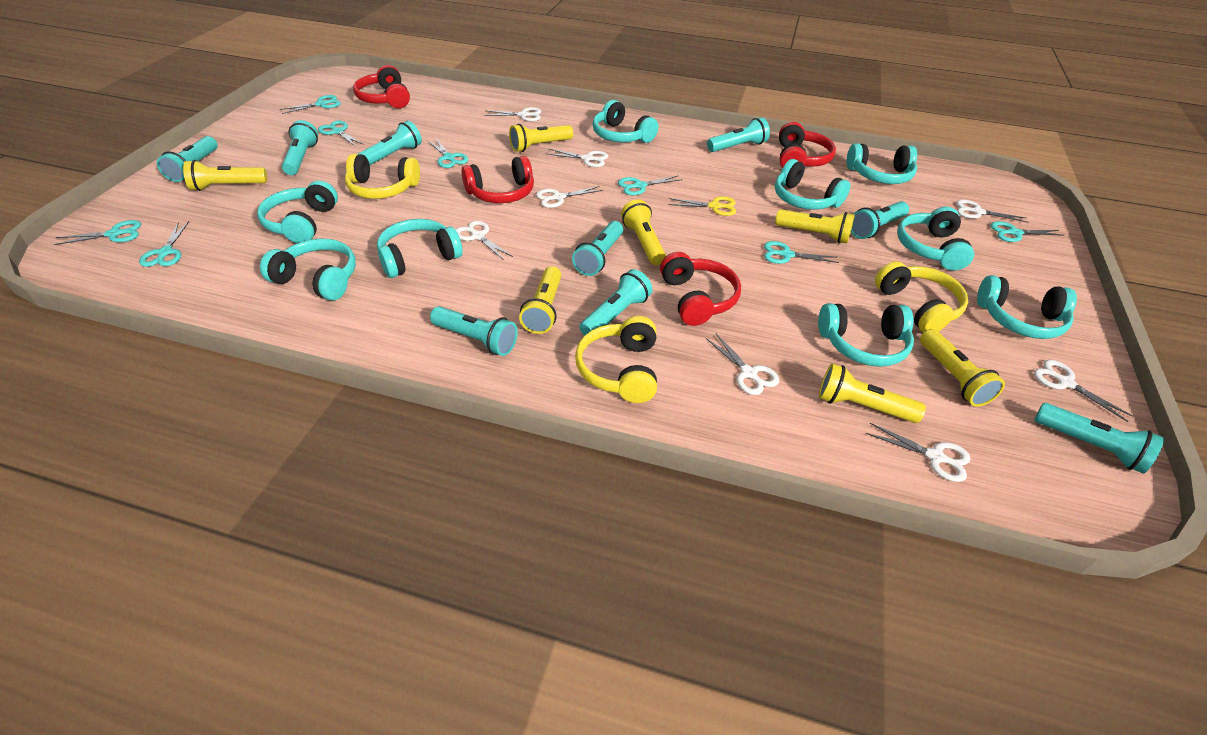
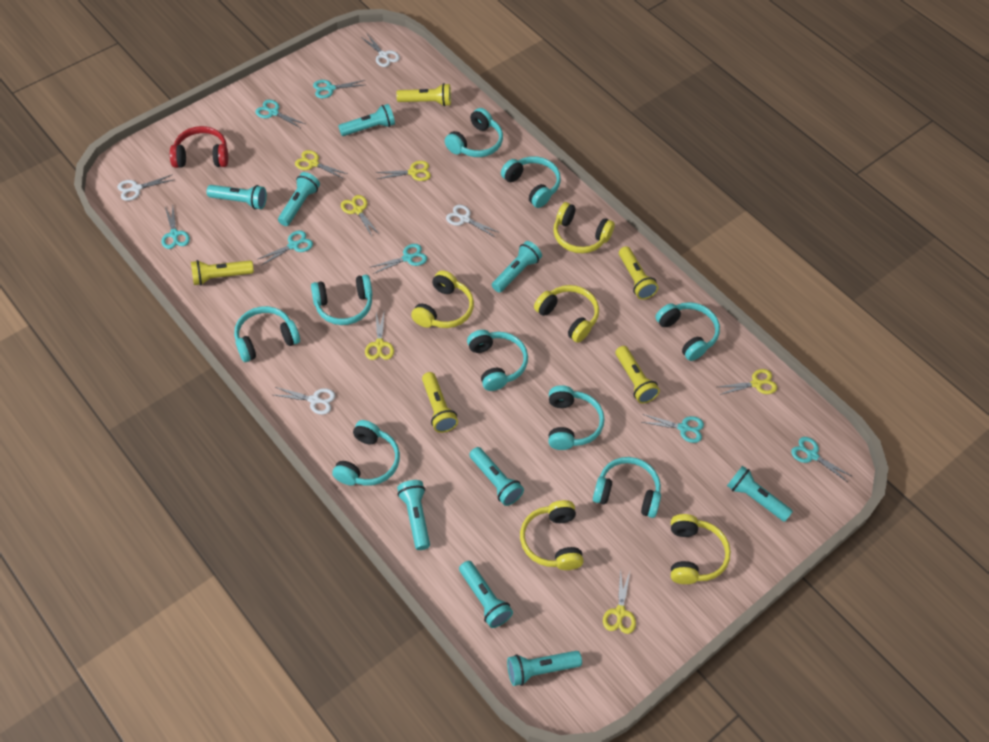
red headphones: [353,65,410,108] [461,156,534,203] [660,252,741,326] [779,122,836,168] = 4 -> [170,126,228,168] = 1
turquoise scissors: [54,220,141,245] [139,221,189,267] [280,95,341,114] [318,121,364,147] [427,137,468,168] [618,176,683,195] [764,241,839,264] [990,221,1065,242] = 8 -> [162,206,190,249] [255,100,305,128] [258,230,313,265] [313,80,365,98] [371,244,427,274] [641,414,704,443] [791,437,851,482] = 7
white scissors: [456,221,513,260] [484,107,541,121] [536,186,603,208] [548,149,608,167] [706,334,779,395] [866,423,971,482] [956,200,1028,223] [1034,360,1133,422] = 8 -> [117,174,173,201] [274,387,335,415] [361,34,400,67] [446,205,500,238] = 4
yellow flashlight: [183,160,267,191] [509,124,573,152] [519,266,561,334] [621,199,666,265] [775,209,855,243] [819,363,926,423] [920,329,1005,407] = 7 -> [191,260,254,285] [396,83,451,106] [422,372,458,433] [615,346,660,404] [619,246,658,300] = 5
yellow headphones: [345,154,420,199] [575,316,657,403] [875,261,968,333] = 3 -> [411,270,474,328] [520,500,584,570] [534,285,599,343] [553,202,615,253] [671,514,731,584] = 5
yellow scissors: [668,196,736,216] = 1 -> [295,150,347,179] [341,195,380,236] [365,313,394,360] [376,161,431,181] [603,568,636,634] [718,369,777,395] = 6

